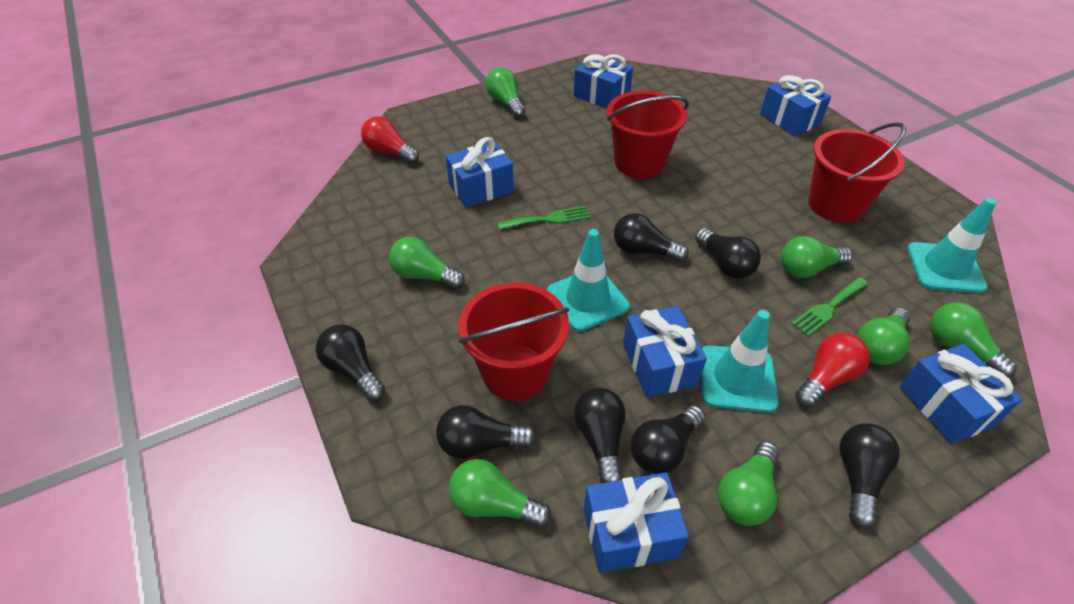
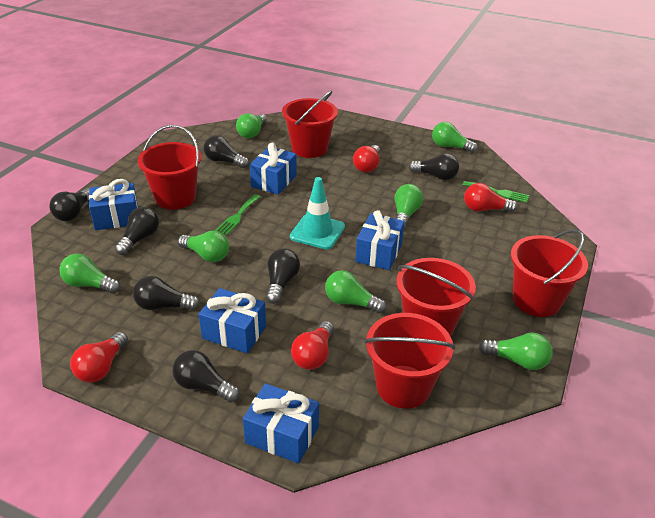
blue gift: [446,137,514,208] [574,54,633,109] [584,472,689,573] [623,306,707,397] [760,75,831,136] [900,344,1022,444] = 6 -> [89,179,138,230] [199,288,266,353] [243,383,319,464] [250,143,297,195] [355,210,405,270] = 5
red bucket: [459,282,569,401] [607,91,689,178] [809,122,906,223] = 3 -> [137,125,202,209] [282,90,338,158] [364,313,455,409] [396,258,476,337] [511,229,588,317] = 5
red light bulb: [361,116,419,164] [795,333,870,407] = 2 -> [70,332,128,383] [291,321,334,370] [353,145,380,172] [464,183,517,212] = 4
turquoise traffic cone: [547,229,630,331] [701,310,779,413] [907,198,996,293] = 3 -> [290,177,345,249] = 1

